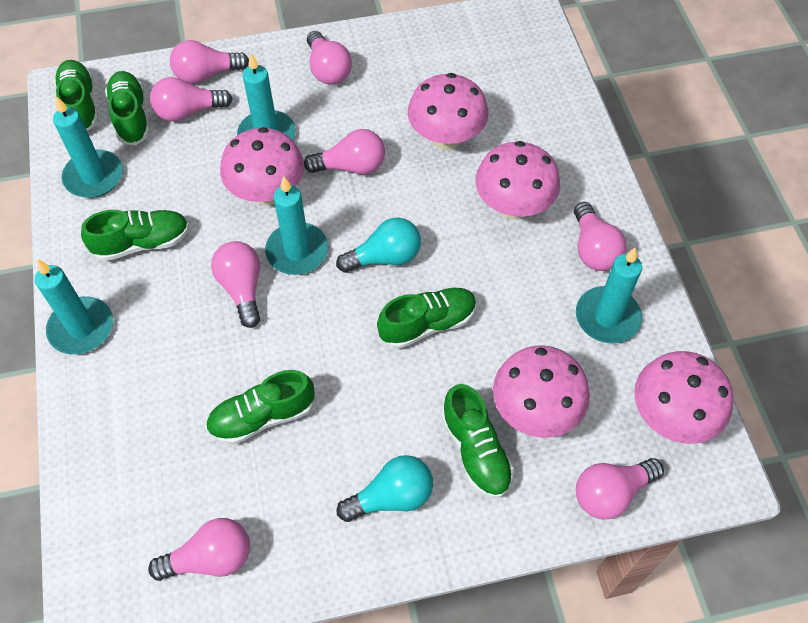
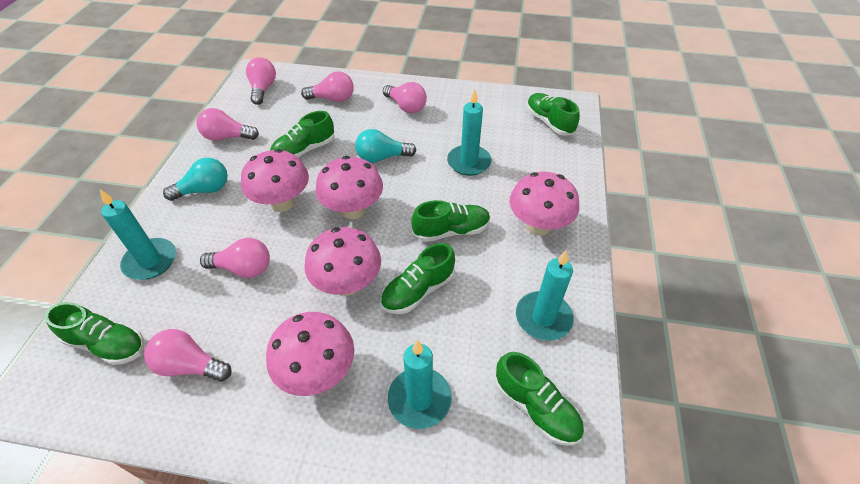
pink light bulb: [148,518,250,581] [150,77,233,121] [170,40,249,84] [211,241,260,328] [304,129,385,174] [307,31,352,85] [574,202,626,271] [576,458,664,519] = 8 -> [144,329,232,382] [196,108,259,141] [200,238,270,278] [246,57,276,105] [301,71,354,102] [383,82,427,113] = 6
turquoise candle: [35,259,113,355] [53,96,123,198] [237,53,296,140] [265,176,329,275] [576,248,642,344] = 5 -> [100,190,176,280] [388,340,452,429] [447,89,492,176] [516,250,574,341] = 4

